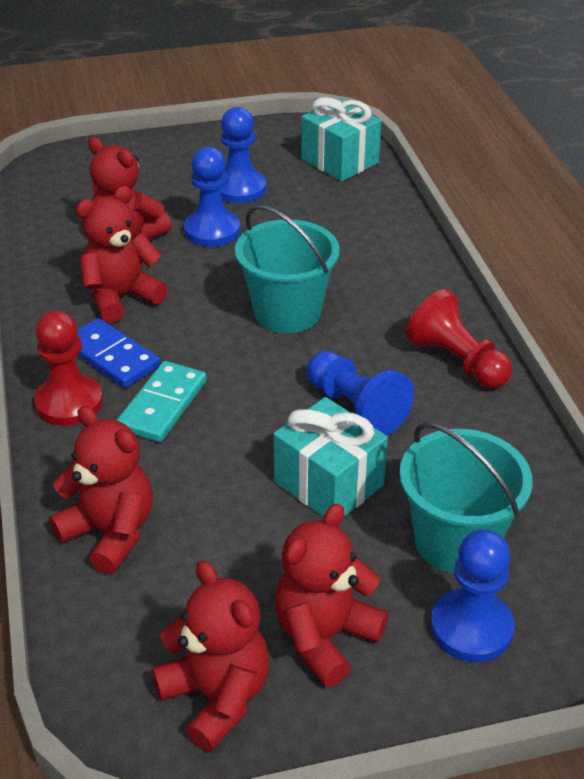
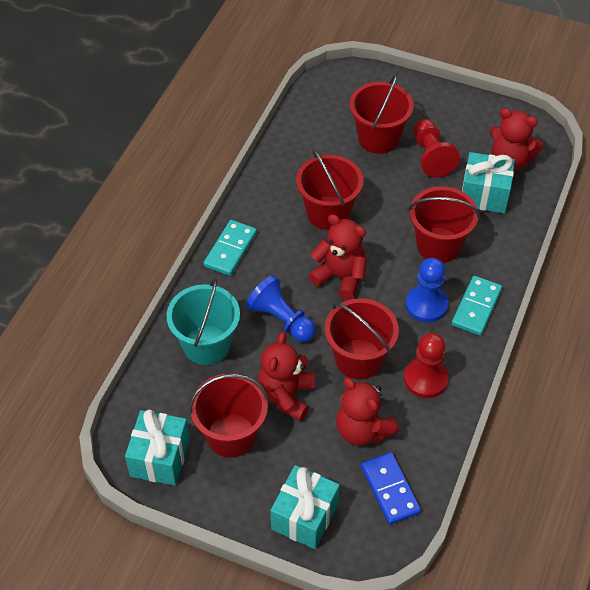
blue pawn: [184,146,240,247] [220,107,266,203] [307,351,414,436] [431,530,515,662] = 4 -> [246,275,316,342] [406,258,448,322] = 2
red bucket: none = 0 -> [189,373,269,458] [296,149,363,230] [325,298,399,380] [350,74,414,154] [408,186,480,263] = 5
red teddy bear: [49,406,153,574] [76,186,168,323] [88,137,172,240] [152,561,270,752] [275,503,389,687] = 5 -> [258,332,315,421] [308,214,367,300] [336,378,399,446] [490,108,544,170] = 4
turquoise bucket: [235,205,340,334] [400,422,533,573] = 2 -> [166,278,240,365] = 1
turquoise domino: [117,361,207,442] = 1 -> [204,220,257,276] [452,276,502,335] = 2
turquoise gift: [273,397,388,517] [301,97,381,181] = 2 -> [125,410,190,486] [270,465,340,549] [462,152,515,213] = 3

